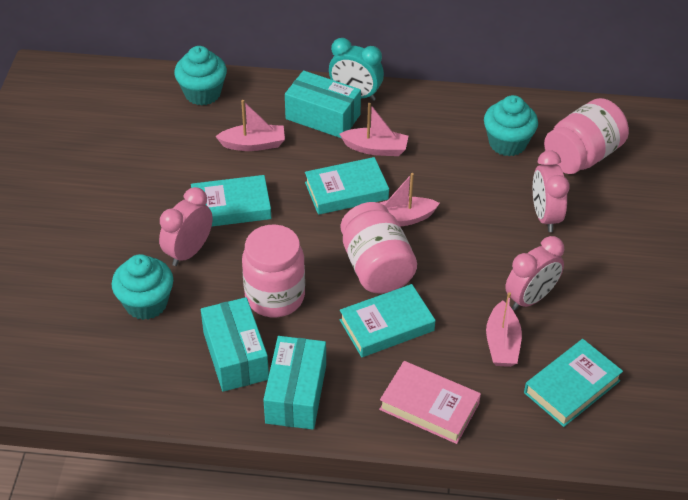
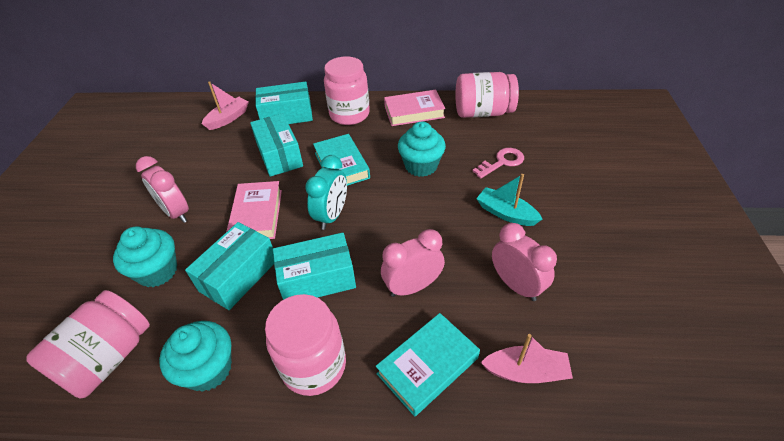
pink boat: [215,100,285,151] [339,103,409,156] [380,173,440,227] [486,292,522,367] = 4 -> [202,81,249,130] [481,334,573,383] = 2
pink book: [379,361,481,444] = 1 -> [226,181,282,239] [384,90,445,126] = 2
pink jar: [242,224,305,317] [341,202,417,294] [544,98,629,174] = 3 -> [26,290,150,399] [265,294,346,396] [324,56,370,125] [456,72,519,118] = 4
pink key: none = 0 -> [472,148,524,178] = 1
turquoise boat: none = 0 -> [476,174,542,226] = 1
turquoise book: [191,175,271,226] [305,157,389,215] [340,284,436,357] [524,339,623,427] = 4 -> [313,134,370,186] [376,313,480,417] = 2
turquoise box: [201,297,269,392] [263,336,326,430] [285,70,361,138] = 3 -> [185,222,274,310] [250,113,303,177] [255,81,313,124] [273,232,356,300] = 4

